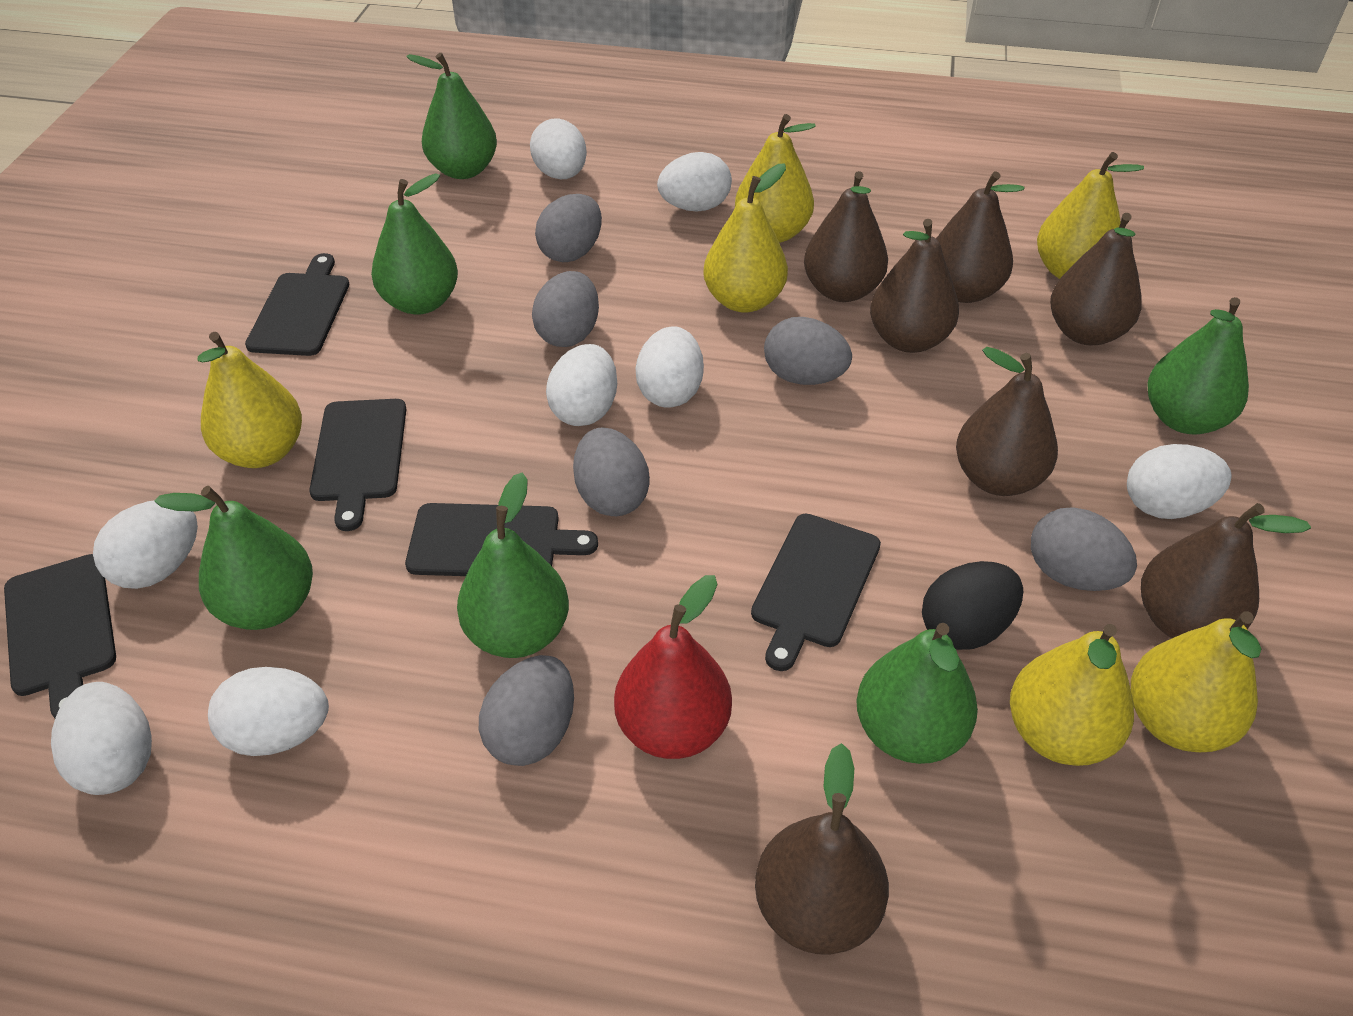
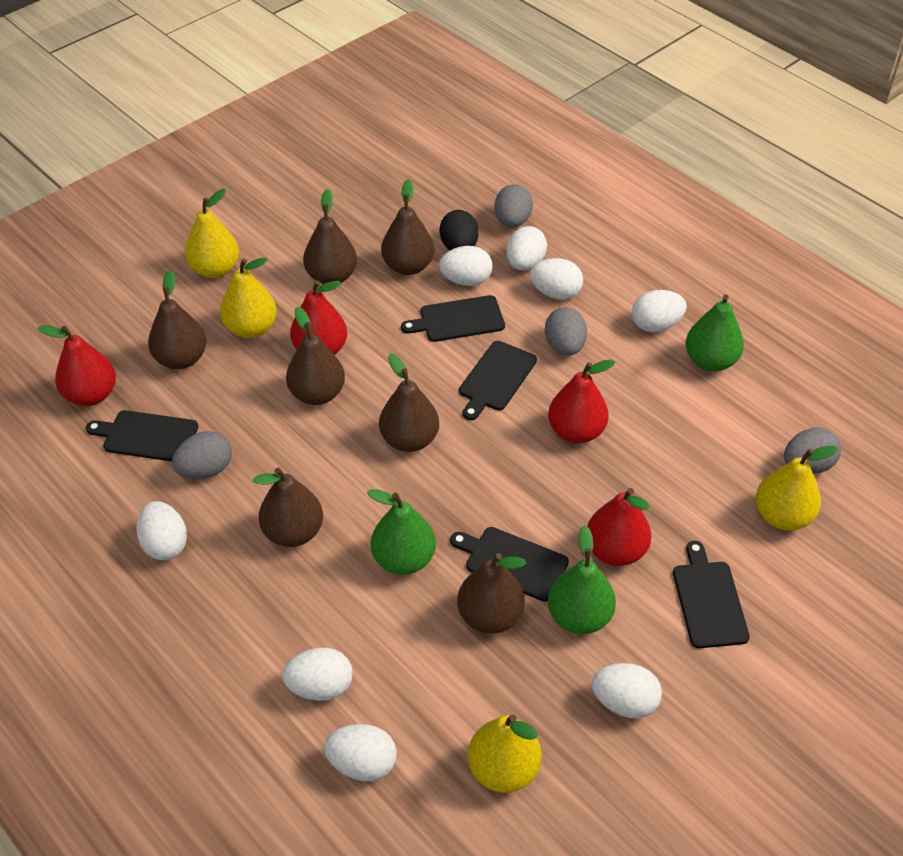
green pear: [154,486,313,630] [371,173,458,315] [406,53,497,179] [457,472,569,658] [856,623,978,764] [1147,297,1249,435] = 6 -> [367,489,436,575] [548,525,616,634] [686,294,744,371] = 3
grey egg: [479,655,574,766] [532,271,599,347] [535,194,602,262] [573,428,650,516] [764,317,852,385] [1031,507,1137,591] = 6 -> [172,431,232,479] [494,184,533,228] [545,307,587,356] [784,428,841,474] = 4
red pear: [614,575,732,759] = 1 -> [38,325,116,406] [290,280,347,355] [548,359,615,443] [587,488,651,566] = 4
yellow pear: [198,332,302,468] [703,164,788,313] [735,114,816,243] [1010,624,1134,766] [1037,152,1144,279] [1131,611,1261,752] = 6 -> [185,189,239,278] [220,257,277,338] [468,714,542,793] [756,445,838,531] = 4

